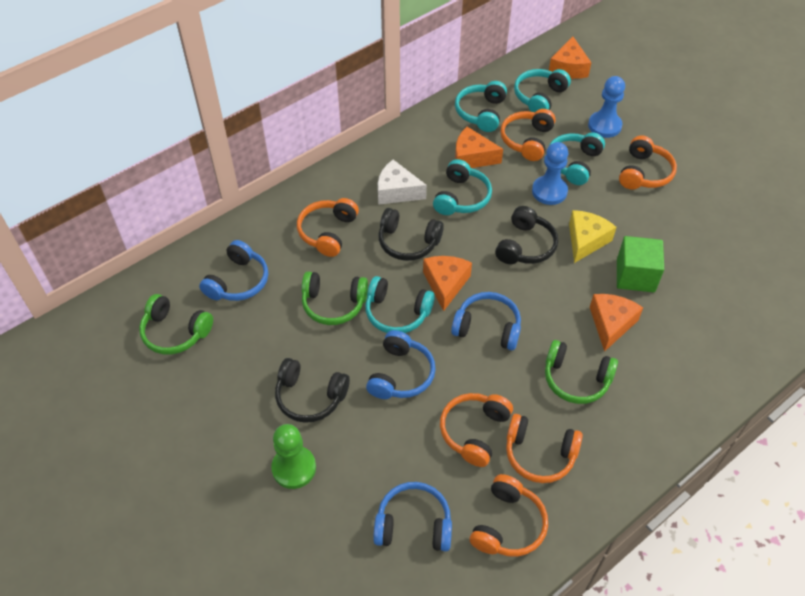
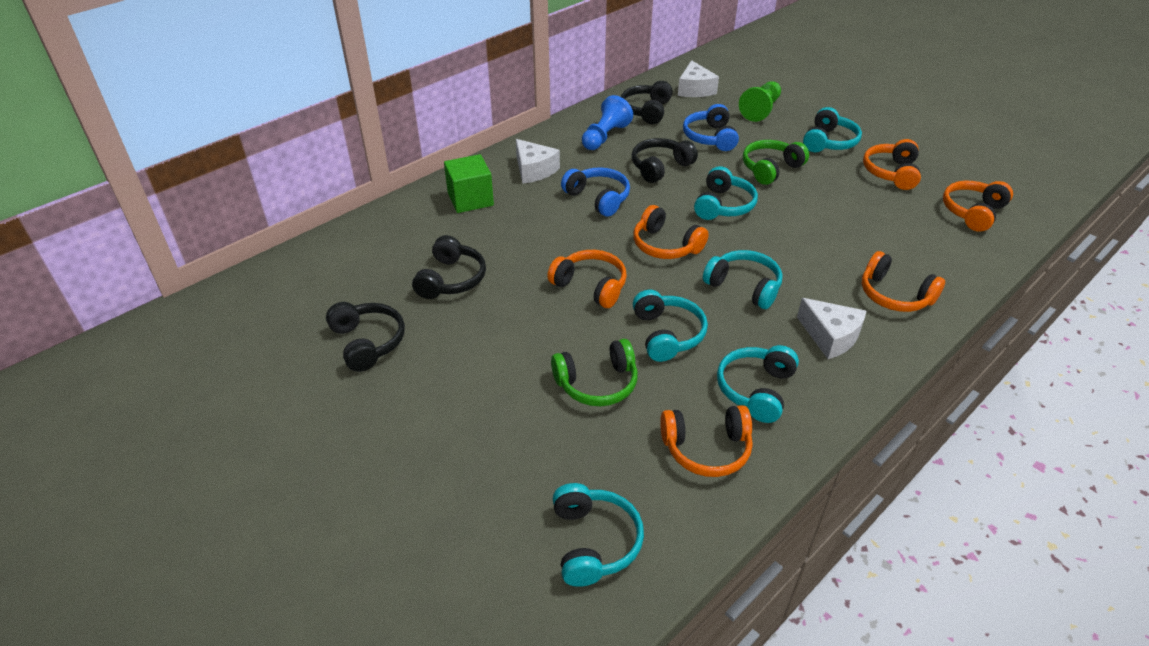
black headphones: [275,358,350,423] [378,208,444,261] [495,206,558,264] = 3 -> [326,302,405,372] [412,235,486,299] [621,81,673,124] [632,138,698,183] = 4
blue headphones: [199,240,268,301] [366,330,436,399] [373,482,452,551] [451,292,521,350] = 4 -> [561,167,630,217] [683,104,739,151] = 2
blue pawn: [532,142,568,205] [588,76,625,138] = 2 -> [582,95,633,150] = 1
green headphones: [139,294,213,354] [301,271,368,325] [545,340,618,404] = 3 -> [551,339,638,406] [743,140,809,185] = 2
orange cheese: [423,256,472,311] [455,127,503,168] [549,36,592,79] [590,294,643,352] = 4 -> none = 0
turquoise headphones: [365,276,435,333] [433,159,492,215] [455,81,507,132] [514,69,571,112] [548,132,605,185] = 5 -> [553,483,644,587] [633,290,708,362] [694,166,758,220] [703,250,783,309] [717,345,799,423] [803,107,862,152] = 6
white cheese: [378,160,427,205] = 1 -> [516,139,560,184] [678,60,719,97] [797,298,866,359] = 3
yellow cheese: [569,210,617,263] = 1 -> none = 0

